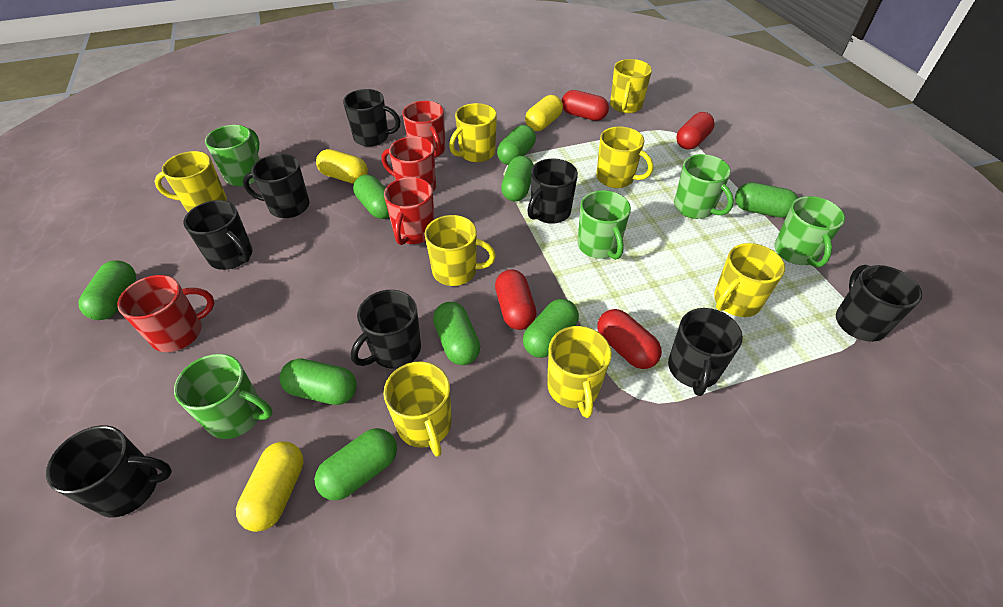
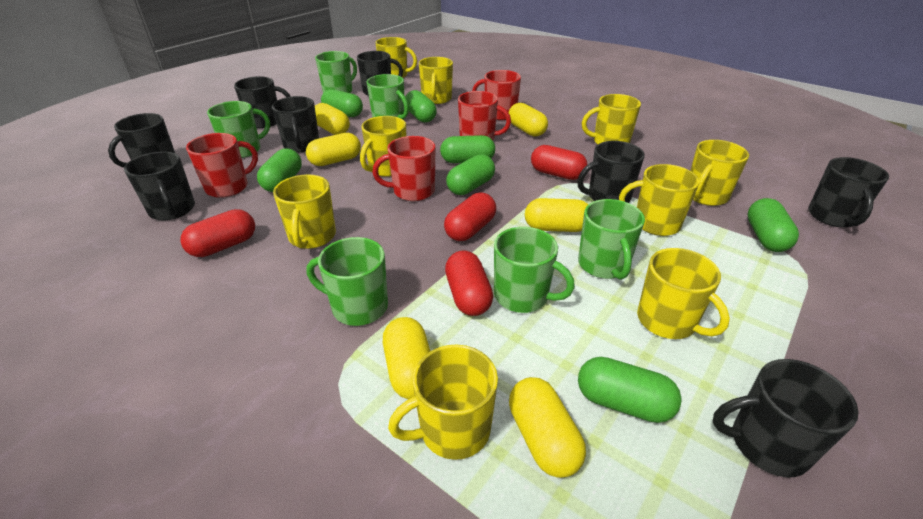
green capsule: [78,261,136,320] [279,358,357,405] [315,428,397,501] [353,175,389,219] [433,302,480,365] [497,125,536,165] [501,156,534,201] [523,299,579,358] [735,182,798,218] = 9 -> [257,148,302,192] [321,89,363,117] [405,90,437,122] [440,135,495,163] [446,154,495,195] [578,357,682,423] [747,198,799,252] = 7
green mug: [174,354,273,439] [205,125,260,186] [578,190,631,260] [674,154,734,219] [774,196,845,268] = 5 -> [207,101,270,158] [307,237,388,326] [315,51,357,93] [366,74,409,120] [494,227,575,313] [578,199,645,280] = 6
yellow capsule: [236,442,304,532] [316,149,368,184] [525,95,563,131] = 3 -> [306,133,361,166] [315,103,350,135] [383,317,430,399] [509,103,548,137] [509,377,586,478] [525,198,588,232] = 6
yellow mug: [154,151,227,212] [383,362,452,457] [425,215,496,286] [449,103,497,162] [547,326,612,418] [596,127,653,188] [610,59,652,113] [714,243,785,317] = 8 -> [273,174,336,249] [360,116,406,177] [376,37,417,78] [388,345,498,460] [419,57,453,104] [582,94,641,144] [619,164,700,236] [637,248,730,339] [690,140,749,206] = 9

